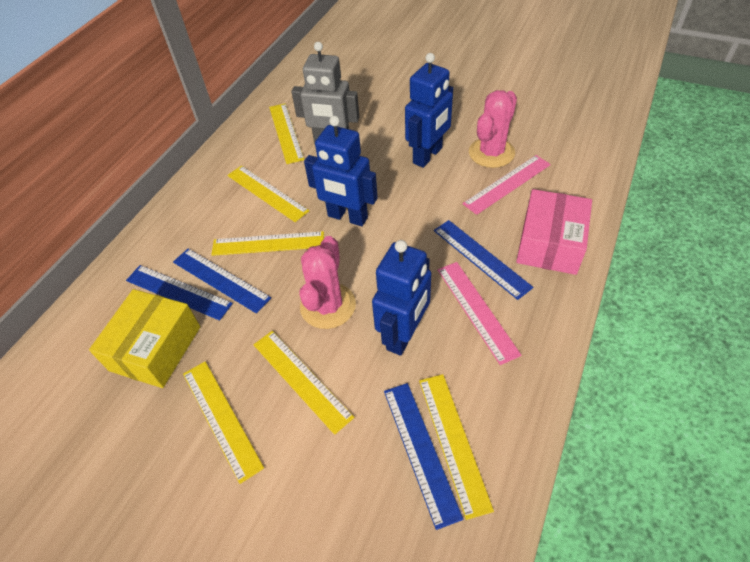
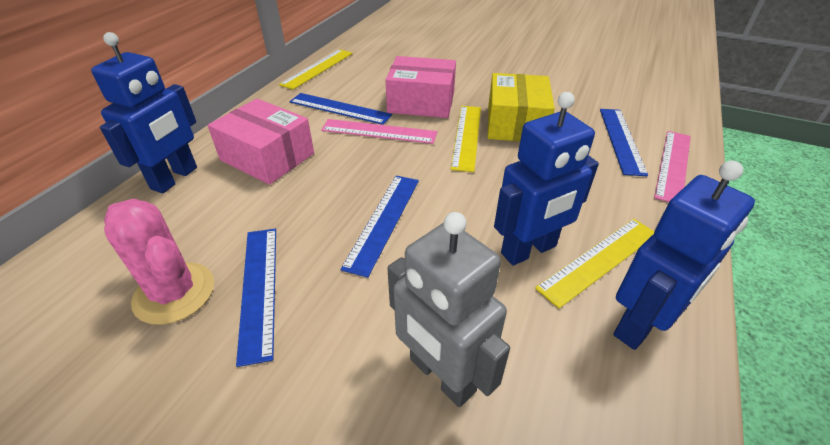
pink box: [516,189,592,275] = 1 -> [208,99,314,185] [385,56,456,118] = 2
pink cactus: [299,236,356,329] [469,90,517,168] = 2 -> [104,199,214,325] = 1
yellow ruler: [183,361,264,484] [211,231,324,256] [227,165,309,222] [253,331,355,435] [269,103,304,164] [419,374,494,520] = 6 -> [279,49,353,90] [450,106,481,172] [535,219,654,309] = 3

